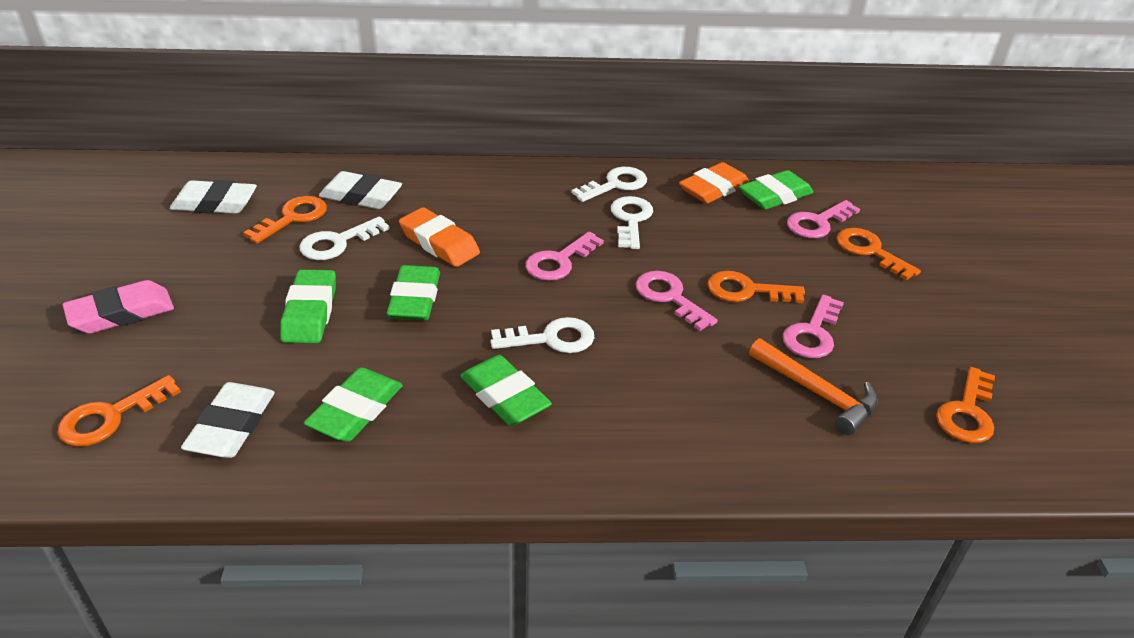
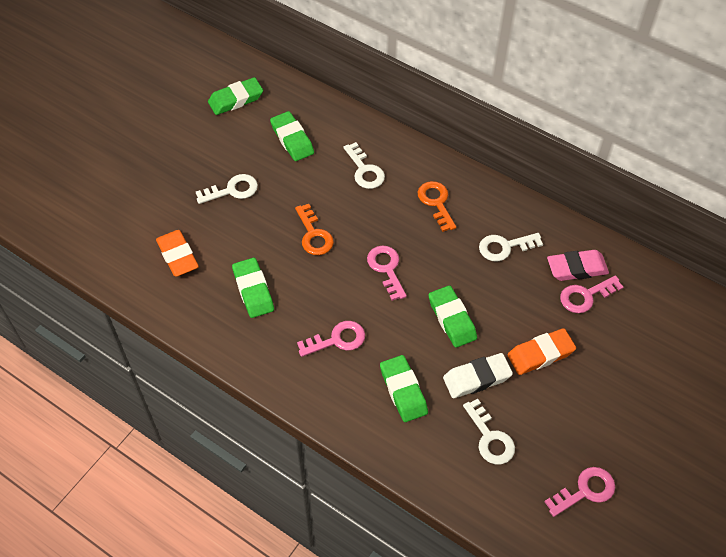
orange hammer: [749,338,878,435] = 1 -> none = 0
orange key: [57,375,181,447] [243,196,327,244] [707,271,805,303] [836,228,921,280] [936,367,995,443] = 5 -> [295,204,334,255] [418,181,456,232] = 2
white eraser: [170,180,257,214] [181,382,275,458] [319,171,402,209] = 3 -> [443,353,513,398] = 1

